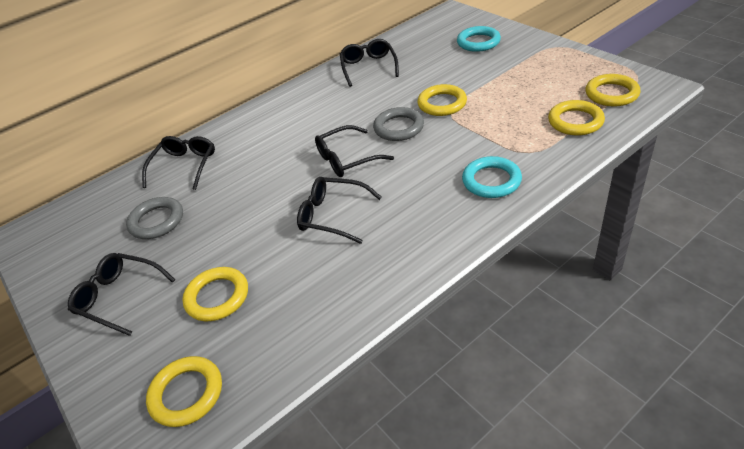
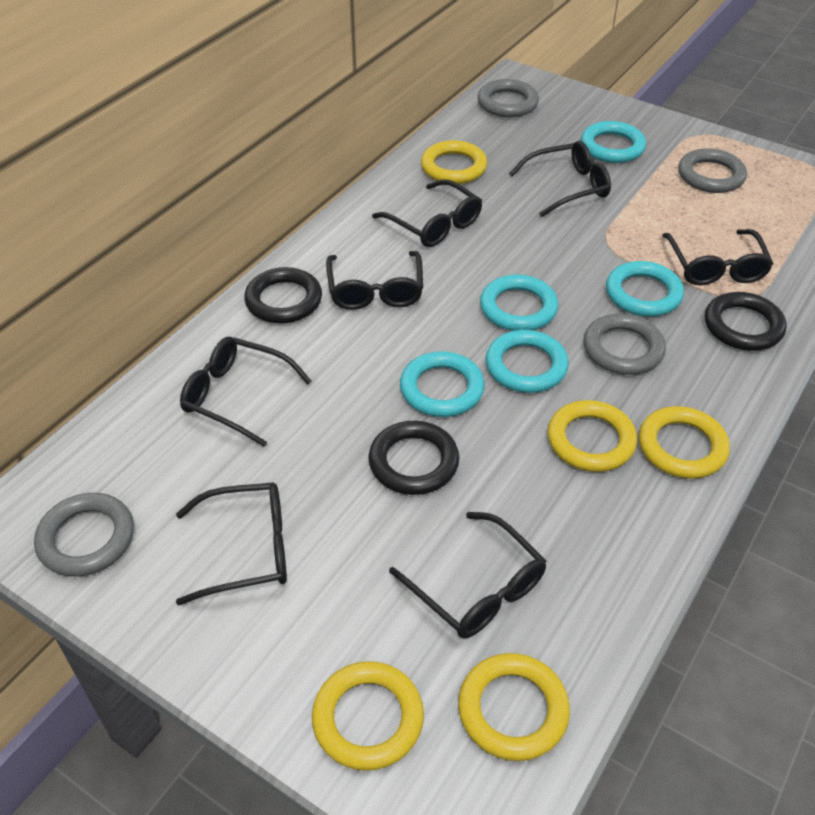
black glasses: [68,253,175,336] [142,136,215,190] [297,177,382,244] [315,125,394,177] [340,39,399,87] = 5 -> [176,483,287,605] [180,337,311,447] [326,251,423,310] [372,179,482,247] [389,512,546,639] [509,141,611,217] [662,229,773,285] = 7
black ring: none = 0 -> [244,267,322,324] [369,421,459,495] [705,292,787,351] = 3
grey ring: [126,197,183,239] [373,107,424,141] = 2 -> [34,493,134,577] [478,79,539,117] [583,314,666,375] [678,148,747,193] = 4
turquoise ring: [457,26,501,52] [462,156,522,198] = 2 -> [400,351,485,417] [480,274,558,331] [485,330,569,393] [581,121,646,163] [606,261,684,317] = 5

